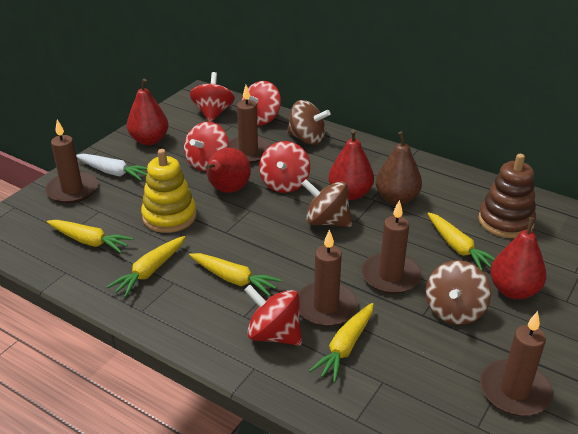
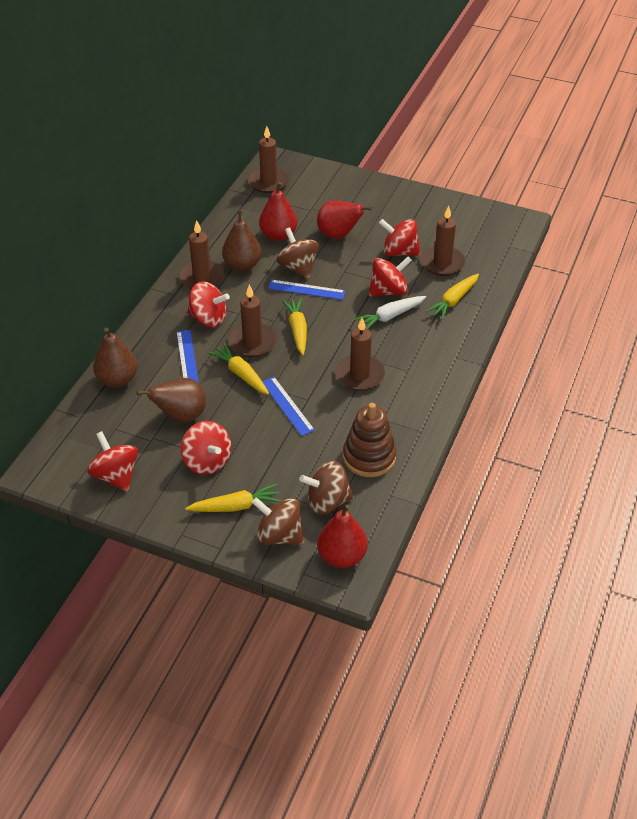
blue ruler: none = 0 -> [177,330,199,383] [262,377,315,436] [268,279,345,300] = 3
brown pear: [376,132,422,205] = 1 -> [93,328,138,387] [137,378,206,423] [222,210,262,271] = 3
red pear: [127,79,168,145] [205,148,251,193] [328,129,374,200] [490,217,547,299] = 4 -> [259,182,297,241] [317,201,372,239] [317,504,368,568] = 3
yellow carrot: [47,220,134,253] [107,236,185,298] [189,253,282,296] [309,303,374,383] [427,212,495,271] = 5 -> [185,484,281,512] [208,343,269,395] [282,298,307,355] [426,274,479,320] = 4
yellow stacking toy: [141,149,197,233] = 1 -> none = 0

